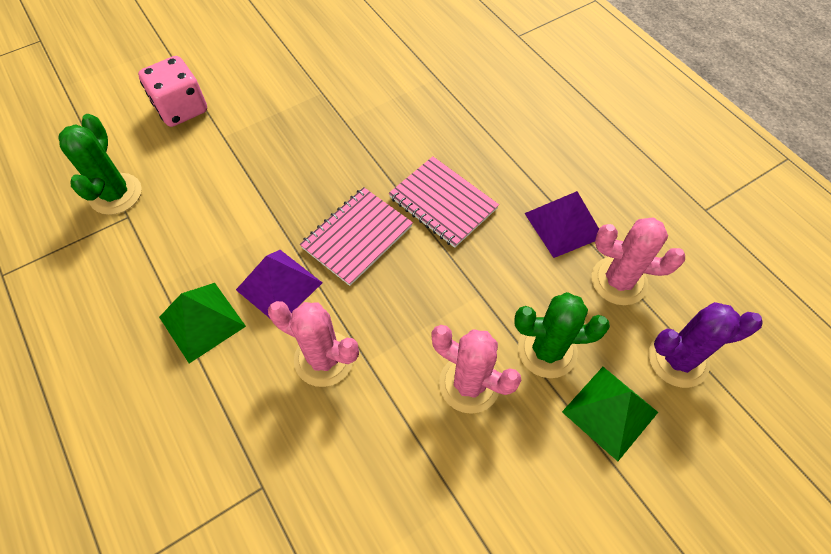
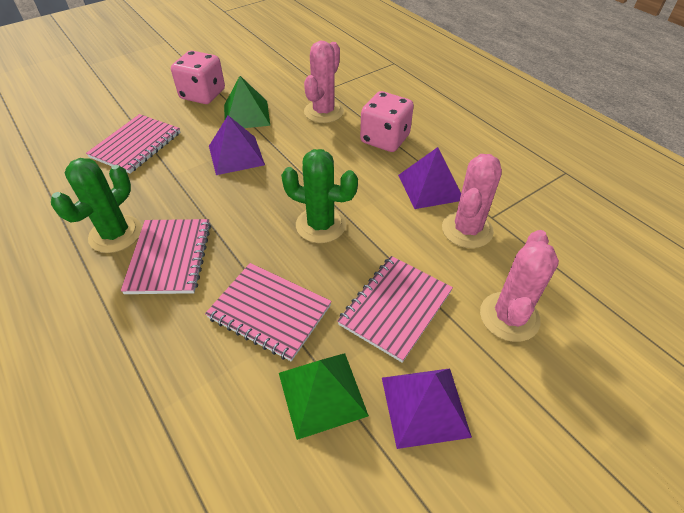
pink dice: [138,56,207,127] = 1 -> [171,51,225,104] [360,91,414,152] = 2
pink notebook: [300,187,413,286] [389,156,499,248] = 2 -> [86,114,180,174] [121,219,211,294] [205,263,332,361] [337,256,453,363] = 4
purple cactus: [649,302,763,388] = 1 -> none = 0
purple pyramid: [236,250,322,318] [524,191,599,258] = 2 -> [209,115,265,175] [382,368,472,449] [398,147,461,209] = 3

